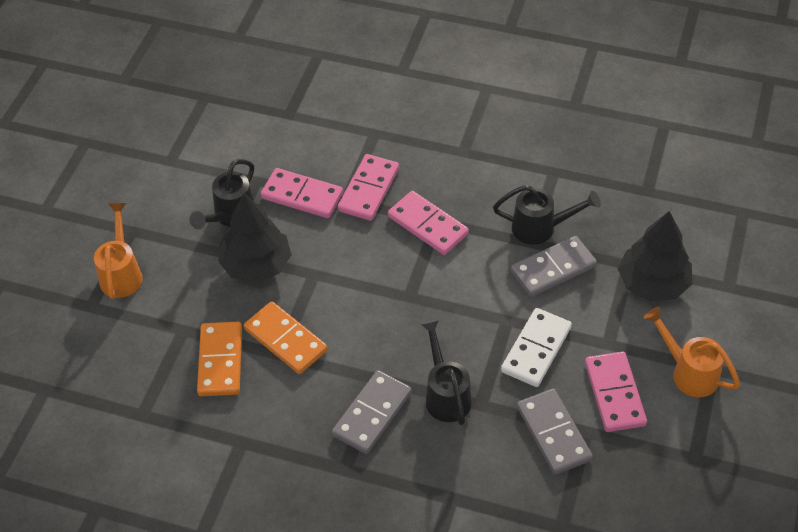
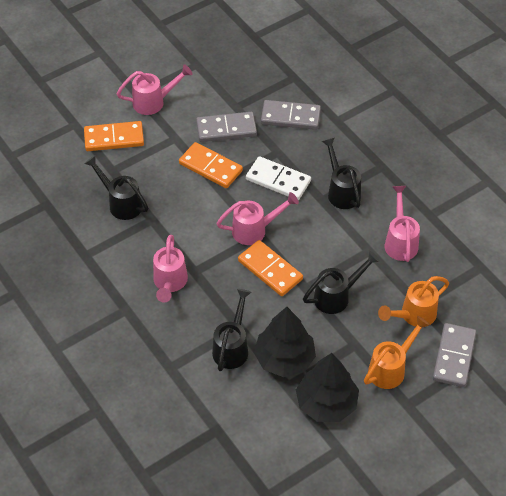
black watering can: [190,159,254,229] [421,319,472,425] [493,185,601,245] = 3 -> [84,155,149,220] [212,289,251,371] [303,251,380,314] [322,137,361,209] = 4
orange domino: [197,322,242,396] [244,301,328,374] = 2 -> [84,121,144,151] [179,142,243,188] [238,240,303,296] = 3
pink domino: [261,168,343,218] [338,154,399,221] [388,191,469,255] [585,352,647,432] = 4 -> none = 0
pink watering can: none = 0 -> [117,64,193,115] [153,235,188,303] [216,192,299,245] [385,186,420,262] = 4

